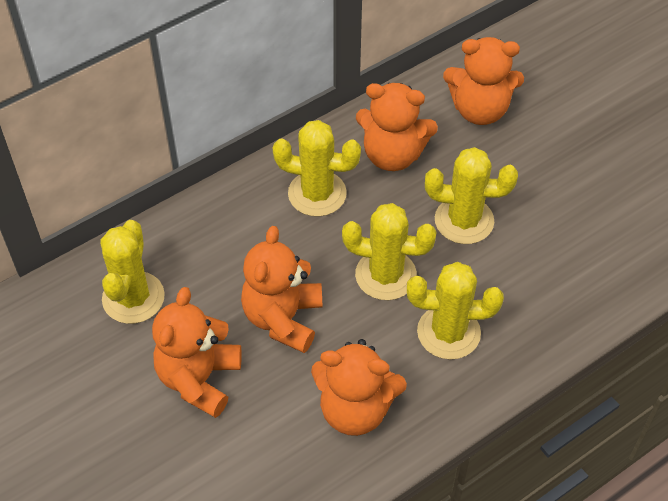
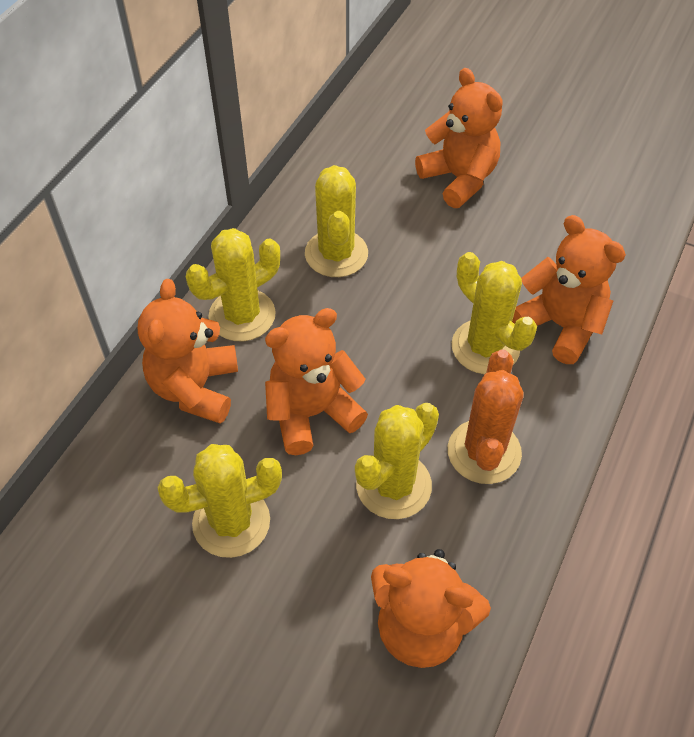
orange cactus: none = 0 -> [448,349,524,484] = 1

